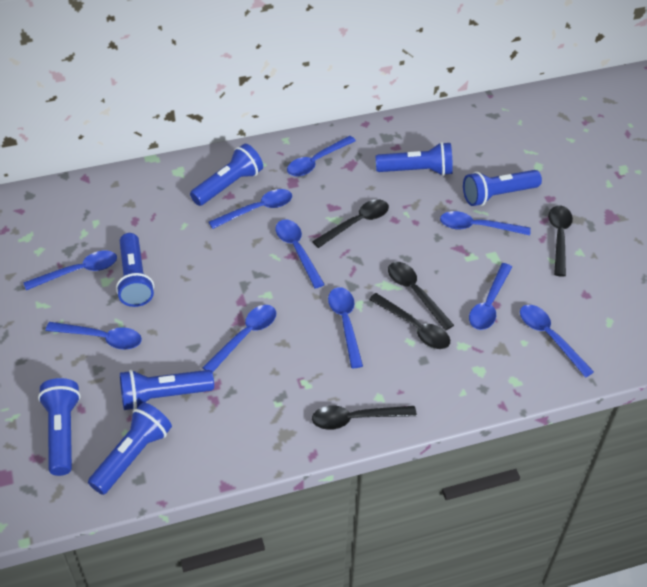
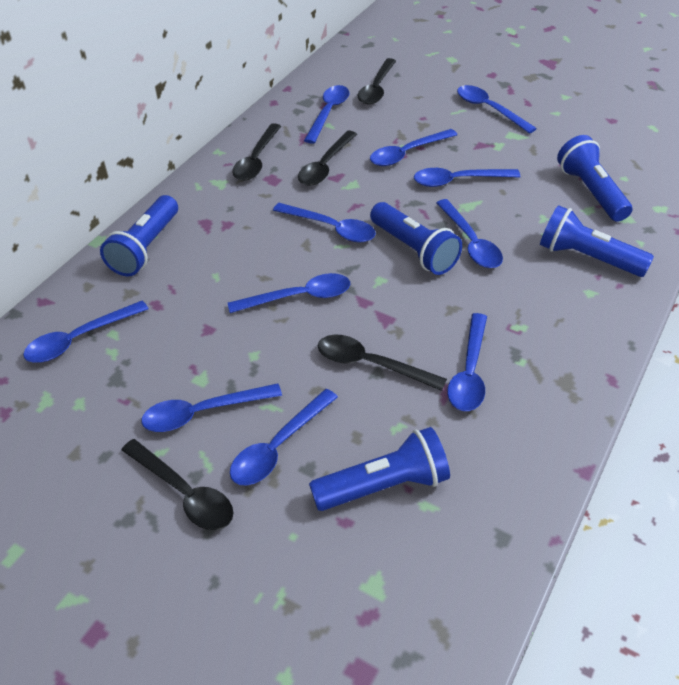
blue flashlight: [38,378,81,476] [88,402,172,495] [116,233,154,307] [120,370,214,410] [190,144,263,206] [376,142,453,176] [463,170,542,206] = 7 -> [100,195,178,277] [309,427,450,511] [370,202,462,275] [540,205,654,277] [557,135,632,222] = 5
blue spoon: [23,250,117,290] [46,322,142,350] [202,305,276,373] [209,189,292,229] [275,219,325,288] [287,136,356,177] [328,287,363,368] [440,211,531,235] [469,263,512,330] [520,305,594,378] = 10 -> [23,300,149,363] [141,383,282,432] [228,273,350,313] [230,389,338,485] [273,203,376,242] [304,85,349,144] [370,129,457,166] [414,168,520,187] [436,199,503,268] [447,313,487,411] [457,85,537,134] = 11

